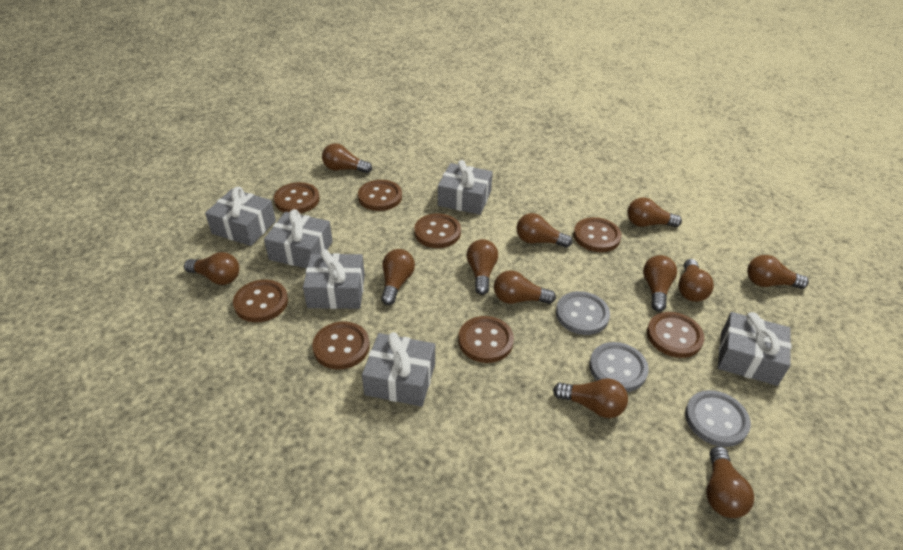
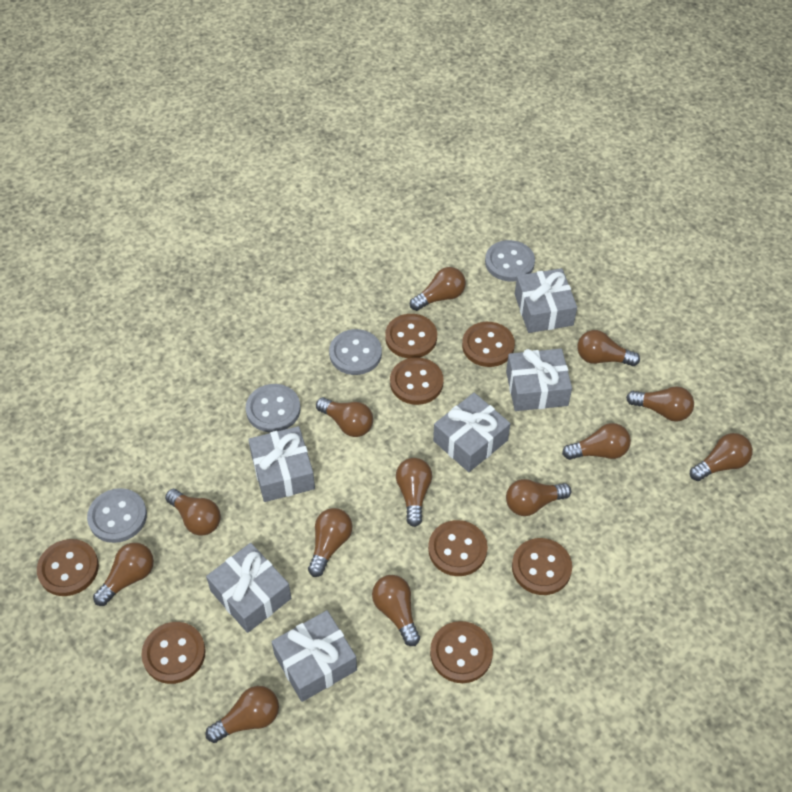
brown light bulb: [184,252,239,285] [322,143,372,173] [381,249,415,305] [467,239,498,295] [494,270,556,304] [517,213,573,248] [553,378,628,418] [628,197,682,227] [643,255,677,312] [678,259,714,302] [706,446,754,518] [747,255,809,289] = 12 -> [93,543,154,606] [165,489,221,536] [205,686,279,743] [308,508,352,577] [316,397,373,437] [372,575,420,646] [396,458,432,527] [410,267,466,311] [506,479,571,516] [562,423,631,460] [577,330,640,366] [626,386,694,422] [690,433,753,481] = 13
grey button: [556,291,610,335] [589,342,649,392] [685,390,751,447] = 3 -> [87,488,147,543] [246,384,300,432] [329,329,382,375] [485,240,535,281] = 4

